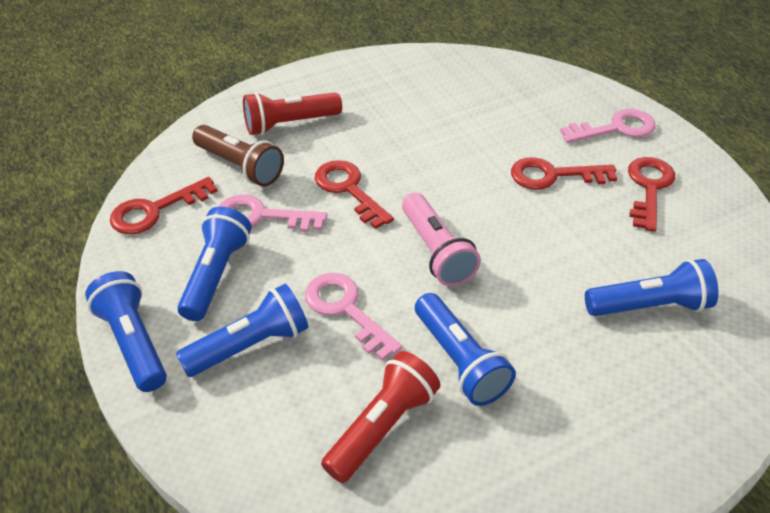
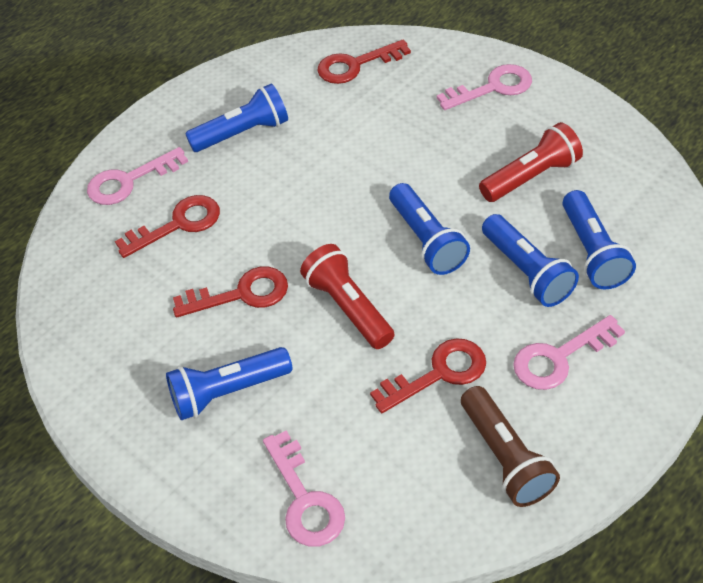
pink flashlight: [402,193,481,286] = 1 -> none = 0
pink key: [219,194,327,232] [305,273,402,361] [560,109,656,143] = 3 -> [87,147,188,205] [263,431,345,547] [437,64,532,110] [513,315,625,390] = 4

